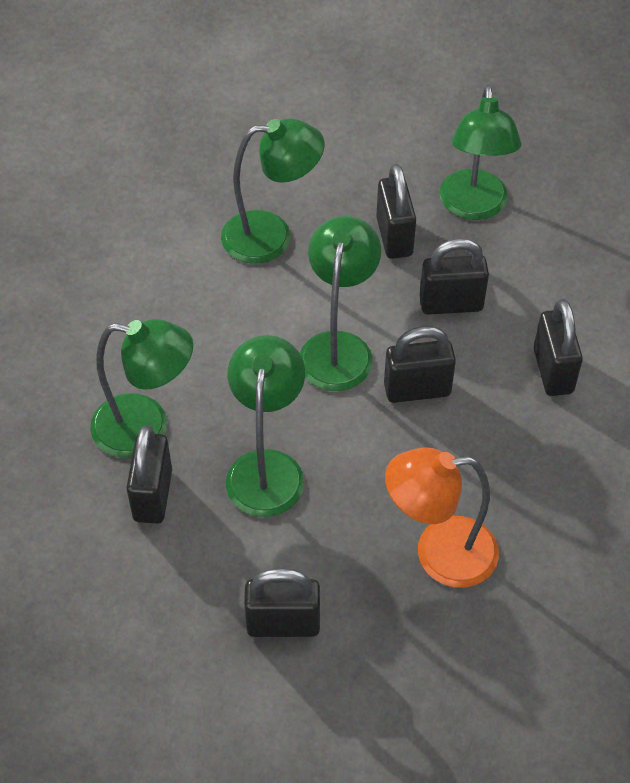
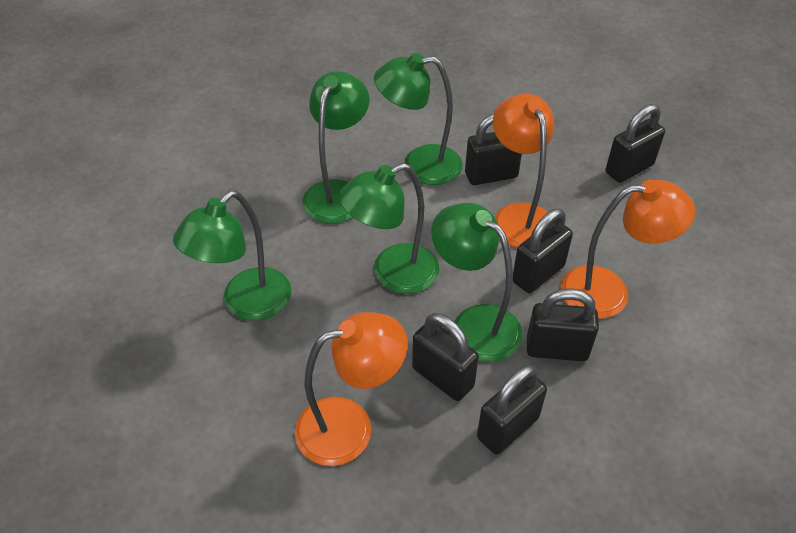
orange lamp: [385,448,499,588] = 1 -> [295,312,407,466] [493,94,554,248] [561,180,695,319] = 3

